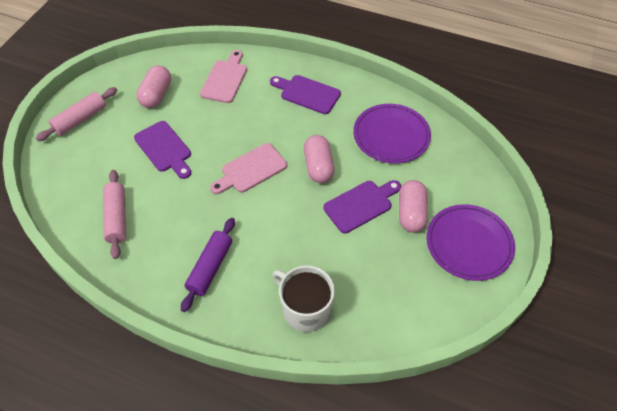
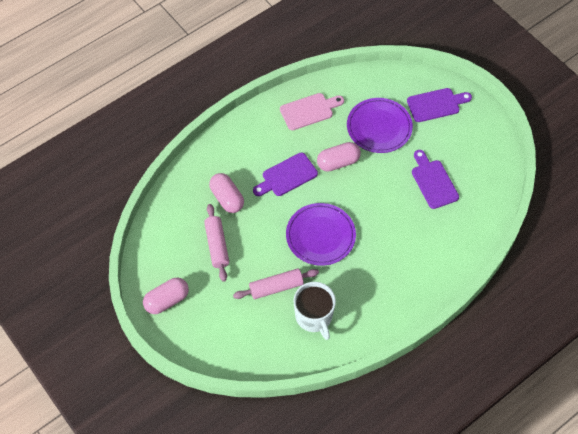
pink cutting board: [200,50,247,103] [210,143,287,194] = 2 -> [280,93,344,130] = 1
purple rolling pin: [181,218,235,312] = 1 -> none = 0

